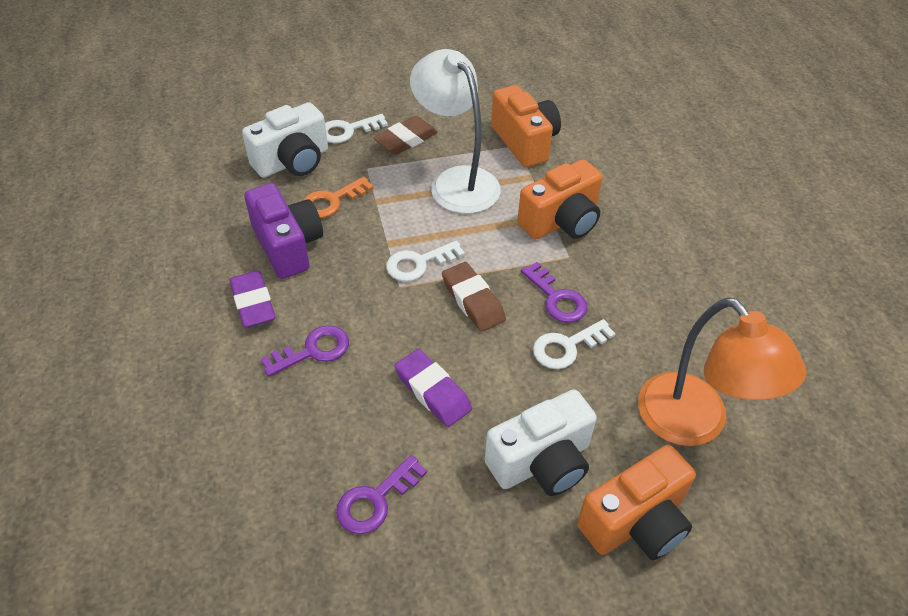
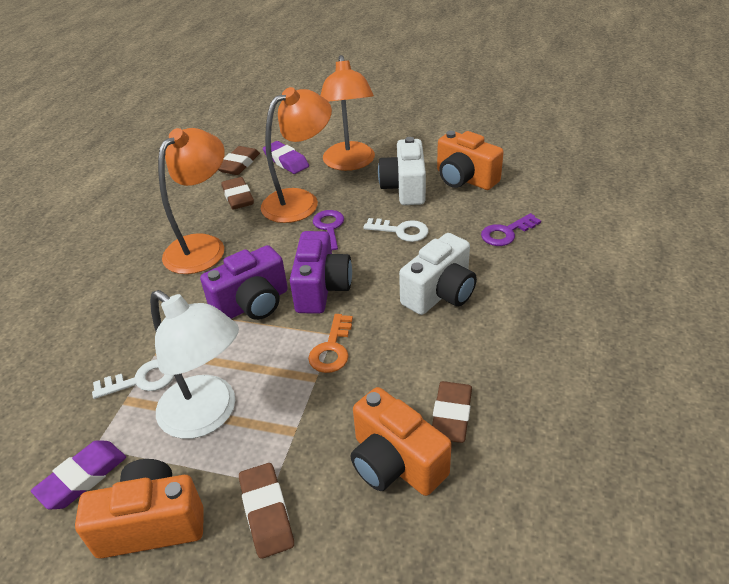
brown eraser: [373,116,438,155] [442,262,506,332] = 2 -> [218,146,260,175] [221,177,254,210] [239,463,294,559] [432,381,472,443] = 4
orange lamp: [638,297,807,446] = 1 -> [158,128,225,274] [261,87,332,223] [320,55,375,171] = 3
purple camera: [244,183,323,279] = 1 -> [200,245,288,320] [290,231,352,314] = 2
purple key: [261,325,349,377] [336,455,427,534] [521,262,588,323] = 3 -> [313,210,344,250] [481,213,541,246] = 2
white key: [325,114,388,143] [386,240,465,282] [533,319,615,369] = 3 -> [92,359,174,399] [363,218,429,242] = 2

